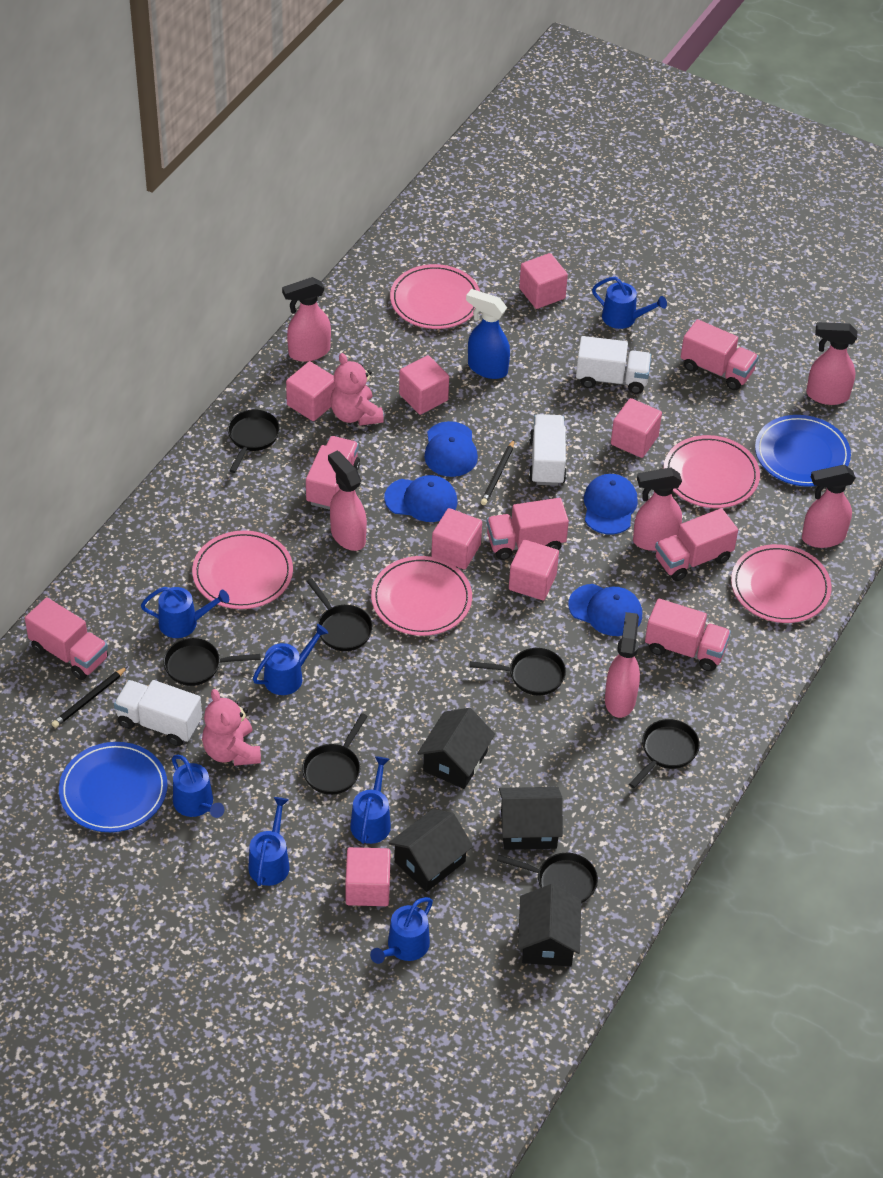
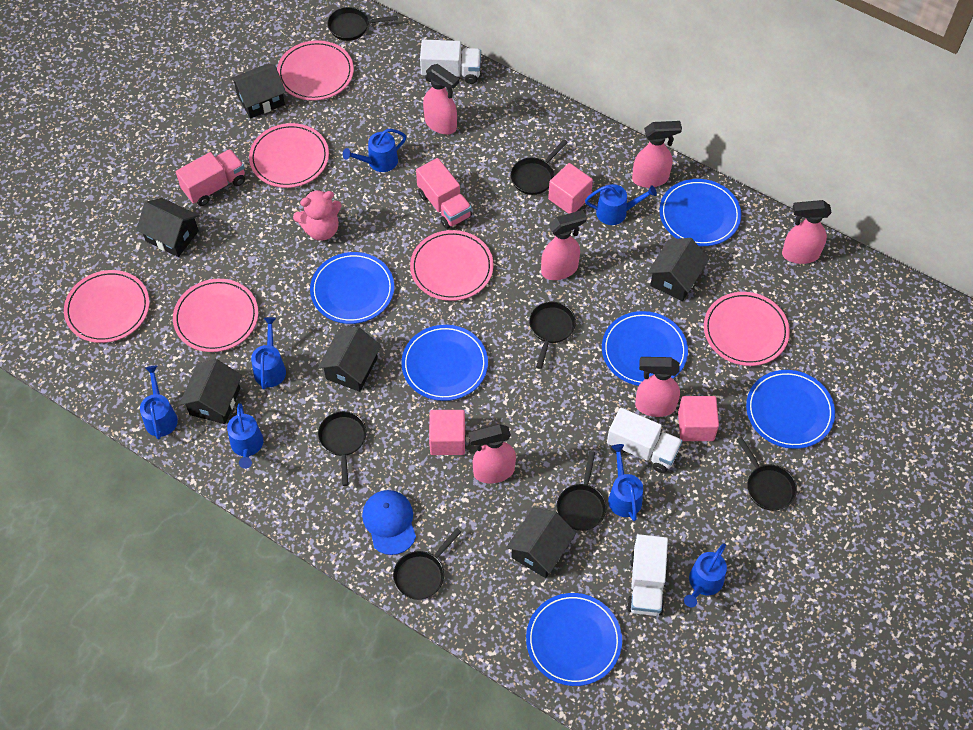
black house: [388,809,473,892] [417,708,495,789] [499,787,563,850] [518,884,581,967] = 4 -> [136,198,199,257] [180,359,242,424] [230,63,286,119] [318,326,381,392] [506,508,576,578] [647,238,709,301] = 6
black pencil: [52,666,128,728] [481,440,514,505] = 2 -> none = 0
blue cap: [384,475,457,522] [424,421,478,477] [568,584,642,636] [584,474,638,535] = 4 -> [362,490,416,555] = 1
blue plate: [59,742,168,832] [755,415,851,487] = 2 -> [310,252,394,324] [401,325,488,401] [526,593,622,686] [602,311,688,386] [659,179,741,246] [746,370,835,449] = 6
blue spray bottle: [466,289,510,379] = 1 -> none = 0
pink cube: [286,361,335,421] [346,847,391,906] [399,355,449,415] [431,508,482,570] [509,539,559,600] [519,253,568,309] [611,398,662,458] = 7 -> [429,410,465,455] [548,163,593,214] [678,396,719,441] = 3
pink plate: [192,530,293,609] [371,556,472,636] [390,264,480,329] [664,435,760,508] [731,544,832,623] = 5 -> [64,270,149,343] [173,279,258,352] [249,123,329,188] [277,40,354,101] [410,230,494,301] [704,292,790,366] = 6
pink teddy bear: [202,689,261,766] [331,353,384,426] = 2 -> [293,190,341,241] = 1
pink truck: [25,597,108,680] [306,436,360,510] [486,498,569,560] [645,599,731,671] [655,508,738,581] [681,319,759,390] = 6 -> [176,149,245,206] [416,158,472,229] = 2

